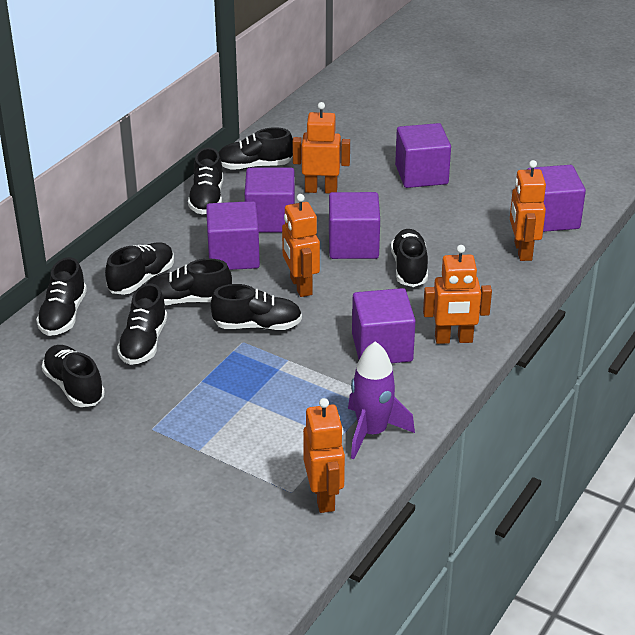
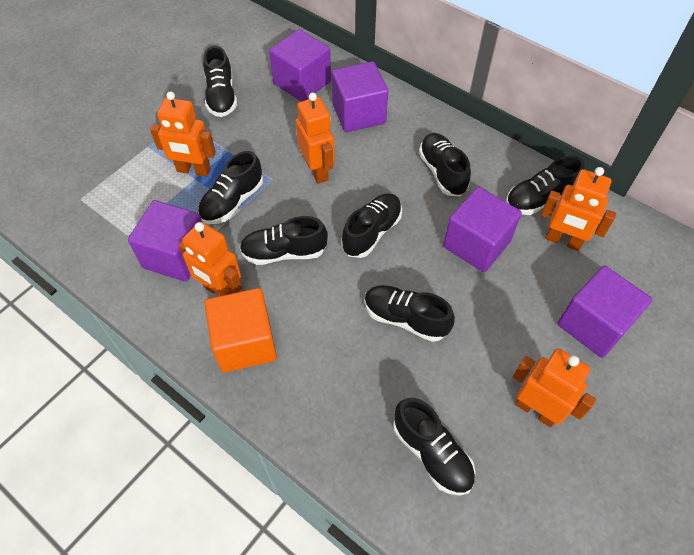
black shoe: [36,257,87,336] [42,345,105,407] [105,242,174,295] [117,283,167,365] [146,259,232,305] [188,147,223,214] [211,284,302,330] [219,127,293,170] [391,229,428,287] = 9 -> [198,151,263,224] [203,46,237,117] [240,216,328,265] [341,193,402,258] [364,285,455,342] [393,398,476,496] [419,133,471,196] [506,156,585,215] = 8
orange cube: none = 0 -> [204,288,277,373] = 1
purple cube: [206,201,260,270] [245,168,295,232] [329,192,380,259] [352,288,416,363] [395,123,451,188] [527,165,586,232] = 6 -> [128,200,202,282] [269,29,331,102] [332,61,388,132] [443,187,522,272] [557,266,652,358] = 5
purple rocket: [348,341,415,459] = 1 -> none = 0

